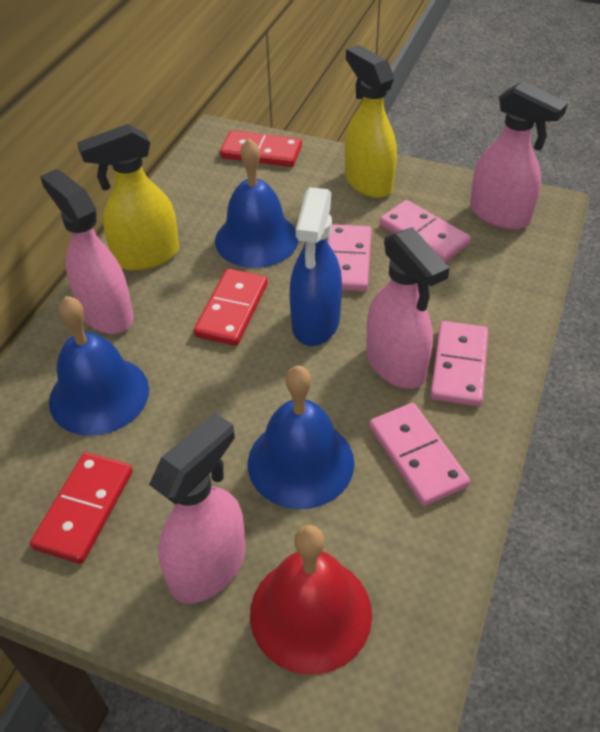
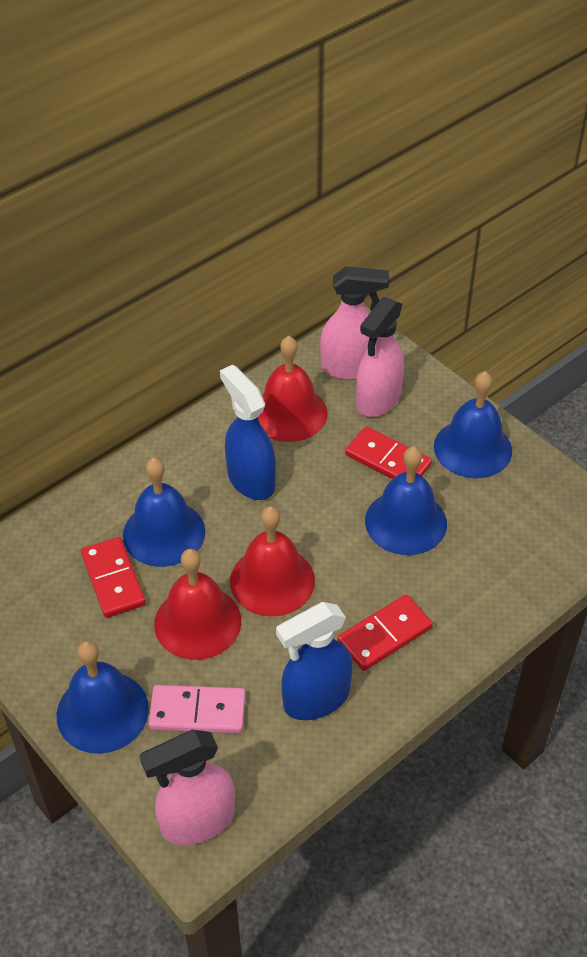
blue bell: [49,296,149,436] [215,138,299,268] [248,366,354,509] = 3 -> [57,641,149,754] [123,458,205,567] [365,446,447,555] [434,371,512,478] = 4
blue spray bottle: [290,187,342,346] = 1 -> [220,365,276,500] [276,602,353,720] = 2
pink domino: [327,224,372,291] [369,403,470,506] [380,200,471,262] [430,321,488,406] = 4 -> [148,685,246,733] = 1
pink spray bottle: [40,169,133,334] [149,413,246,604] [366,227,450,389] [470,81,568,230] = 4 -> [139,730,235,845] [320,266,389,380] [356,297,404,417] = 3
red bell: [250,525,372,675] = 1 -> [154,549,241,660] [230,506,315,617] [258,336,328,442] = 3
yellow spray bottle: [77,124,179,271] [345,45,397,198] = 2 -> none = 0

